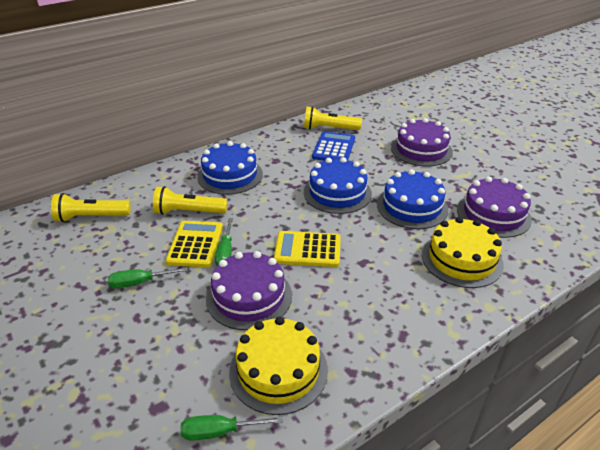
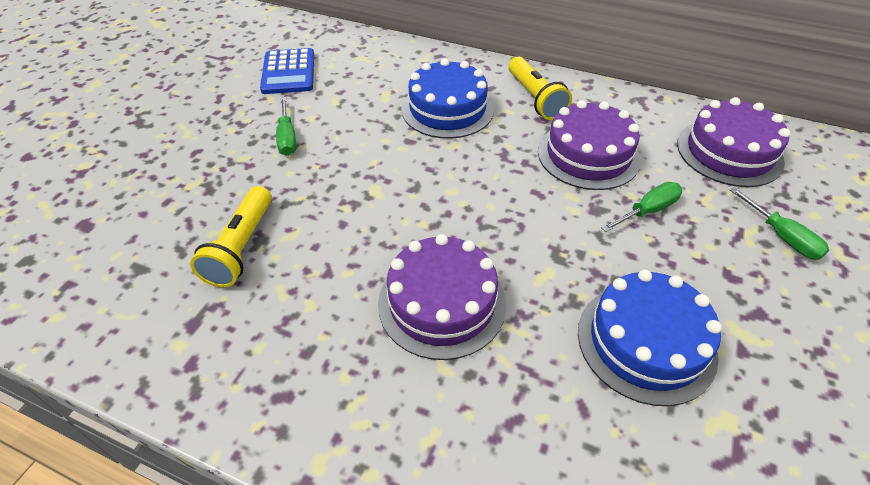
blue cake: [197,141,263,195] [304,157,372,214] [377,169,448,229] = 3 -> [401,58,494,139] [578,269,722,406] = 2
yellow cake: [229,317,328,415] [422,217,504,288] = 2 -> none = 0
yellow calculator: [165,221,223,267] [274,231,341,267] = 2 -> none = 0
yellow flashlight: [51,193,131,222] [153,186,227,215] [304,106,362,130] = 3 -> [190,186,272,287] [508,57,572,120] = 2

